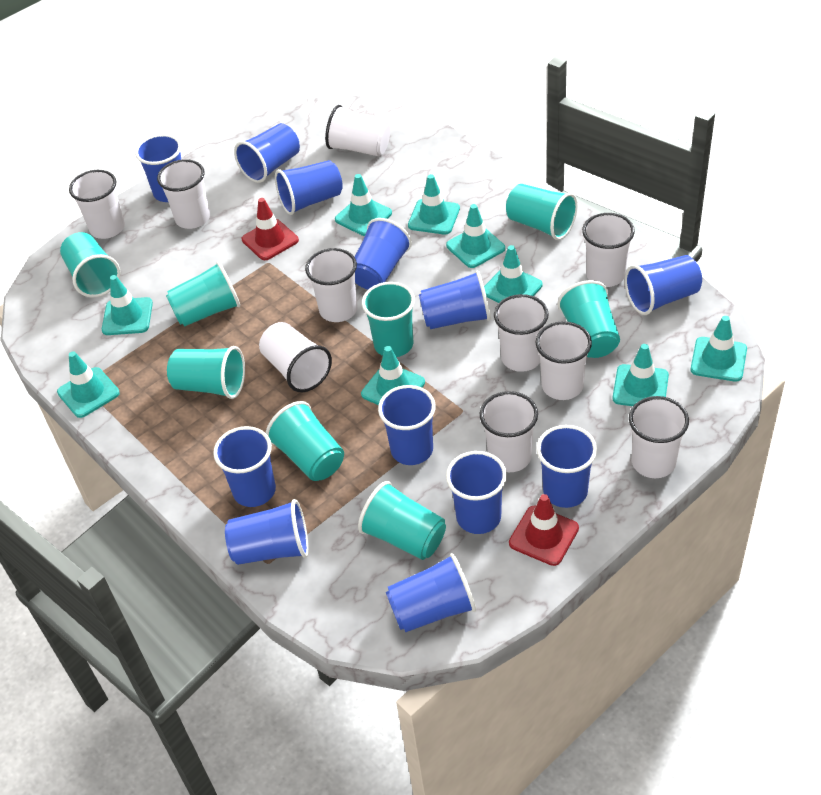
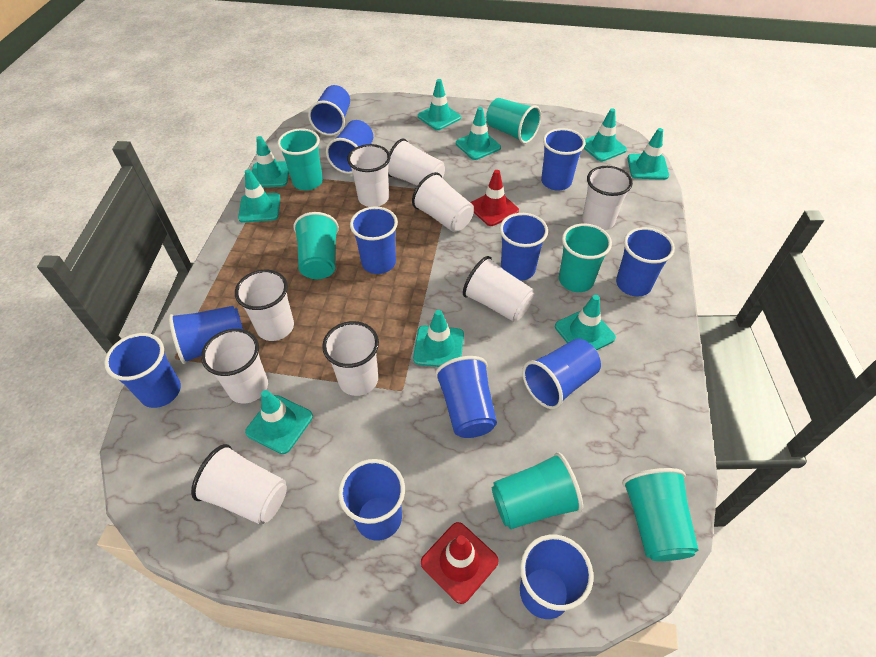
turquoise cup: [60,232,121,298] [166,262,240,327] [167,346,245,399] [266,401,344,481] [358,481,446,560] [362,282,415,357] [506,184,578,240] [557,280,620,358] = 8 -> [277,128,323,190] [293,212,339,279] [486,98,541,144] [492,452,583,529] [559,223,612,292] [622,468,699,561] = 6
white cup: [69,170,125,239] [157,159,210,229] [259,322,332,392] [305,248,357,322] [325,105,390,156] [480,391,538,472] [494,294,549,372] [535,321,592,400] [582,213,635,287] [629,396,689,478] = 10 -> [191,444,287,525] [201,329,268,403] [235,270,294,341] [322,321,379,396] [347,144,390,207] [388,139,445,186] [412,172,474,232] [463,256,535,322] [582,166,633,230] = 9

